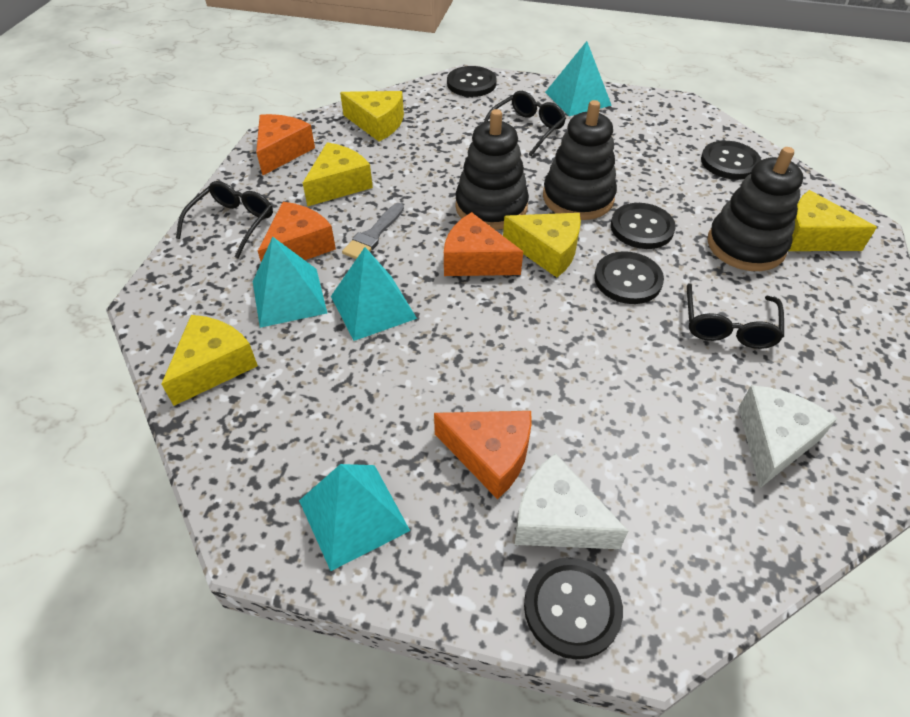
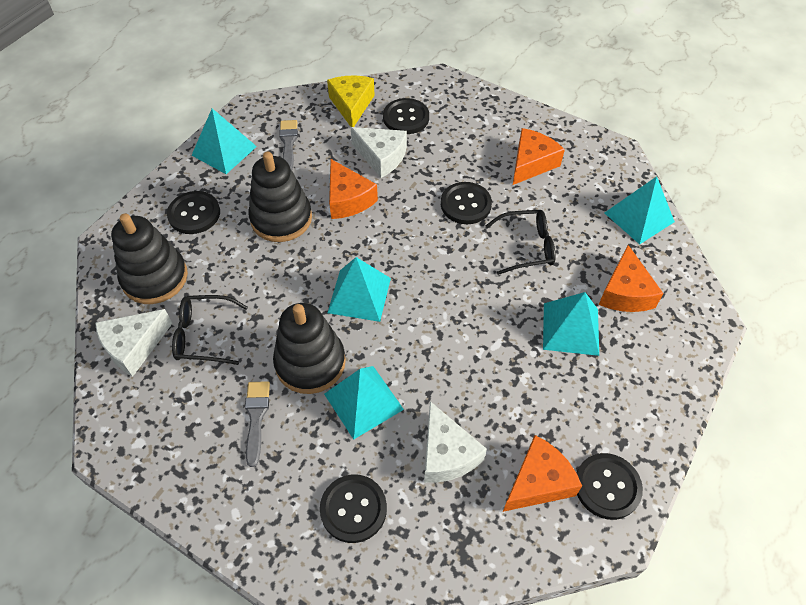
black glasses: [176,181,273,259] [483,91,566,156] [687,283,784,349] = 3 -> [172,295,248,365] [486,210,556,275] = 2
grey brush: [342,203,404,259] = 1 -> [245,381,270,467] [279,120,298,170] = 2
turquoise pyramid: [253,237,327,328] [299,464,410,571] [331,247,417,341] [545,41,612,116] = 4 -> [192,108,257,174] [324,366,404,440] [327,257,391,322] [543,292,599,356] [605,176,675,244] = 5
white cheese: [515,453,628,549] [738,385,838,488] = 2 -> [95,309,173,377] [351,127,407,178] [424,401,487,483] = 3
yellow cheese: [161,315,258,406] [303,142,373,206] [340,91,404,142] [503,213,581,277] [789,190,877,251] = 5 -> [327,75,375,127] = 1

